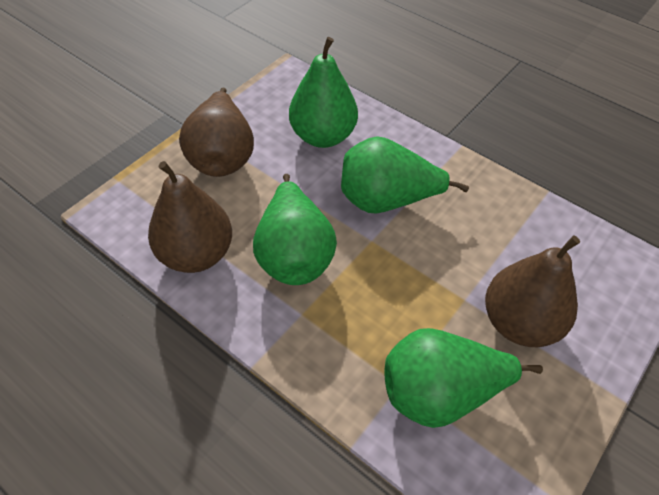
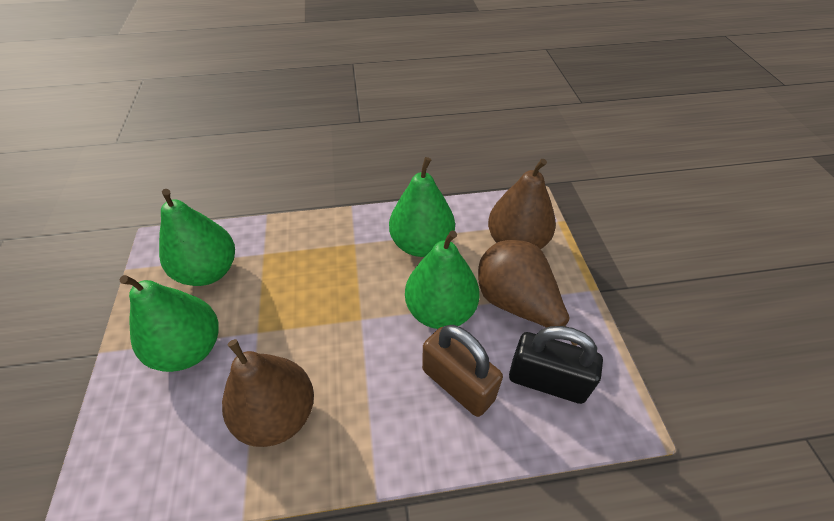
black padlock: none = 0 -> [509,326,603,404] = 1
brown padlock: none = 0 -> [422,325,503,417] = 1

